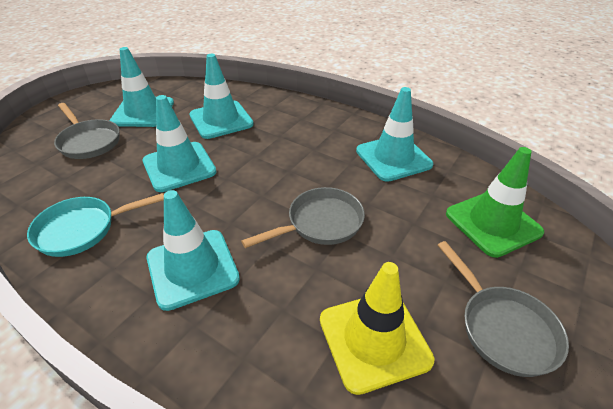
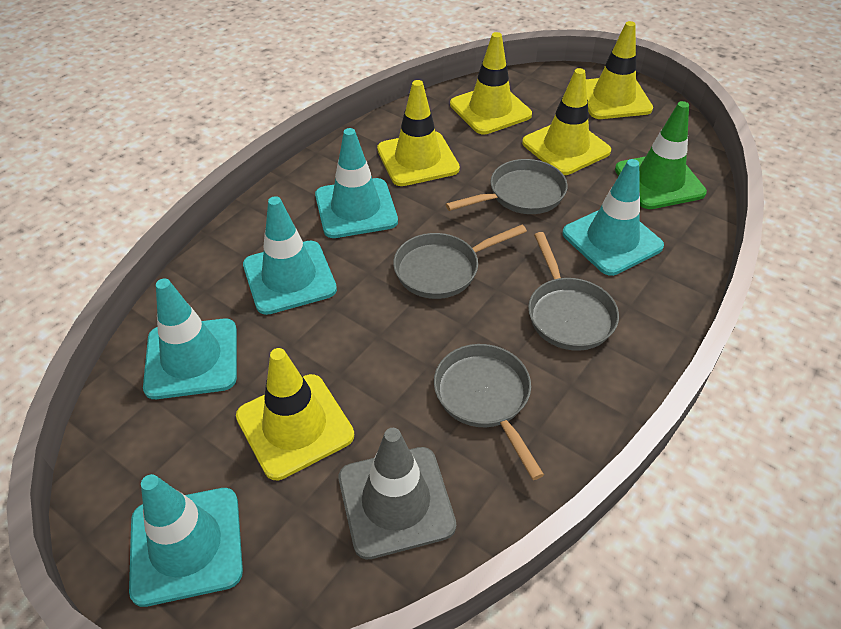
grey pan: [54,103,120,159] [241,187,365,248] [438,241,569,377] = 3 -> [393,225,527,299] [434,344,544,480] [446,159,568,214] [528,232,619,351] = 4
grey traffic cone: none = 0 -> [339,428,456,560] = 1
turquoise pan: [27,193,164,257] = 1 -> none = 0
yellow traffic cone: [320,262,435,395] = 1 -> [236,348,354,480] [377,80,460,186] [450,32,532,135] [522,68,611,175] [586,21,653,119] = 5

